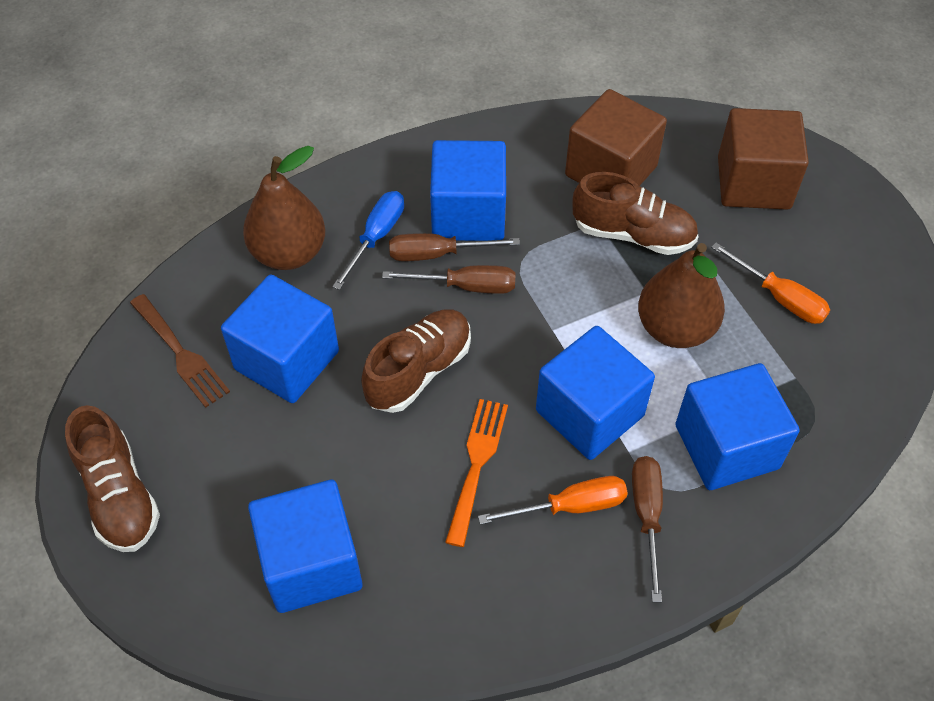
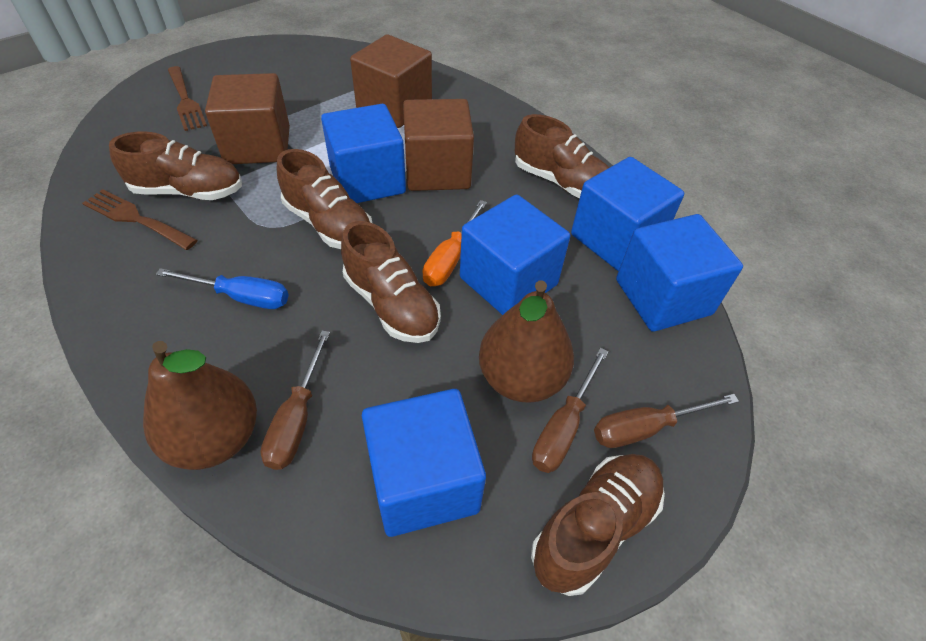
brown cube: [565,89,667,186] [718,108,809,210] = 2 -> [205,73,290,164] [350,34,432,128] [403,99,474,191] = 3
brown fork: [130,294,230,408] = 1 -> [82,189,198,250] [168,66,207,131] = 2
brown shoe: [65,405,160,552] [361,309,471,413] [573,172,699,255] = 3 -> [109,131,242,200] [277,149,372,249] [341,221,441,343] [515,114,609,199] [531,454,665,596] = 5
orange fork: [445,399,508,547] = 1 -> none = 0
orange screwdriver: [478,476,628,525] [711,243,830,324] = 2 -> [423,200,487,286] = 1

